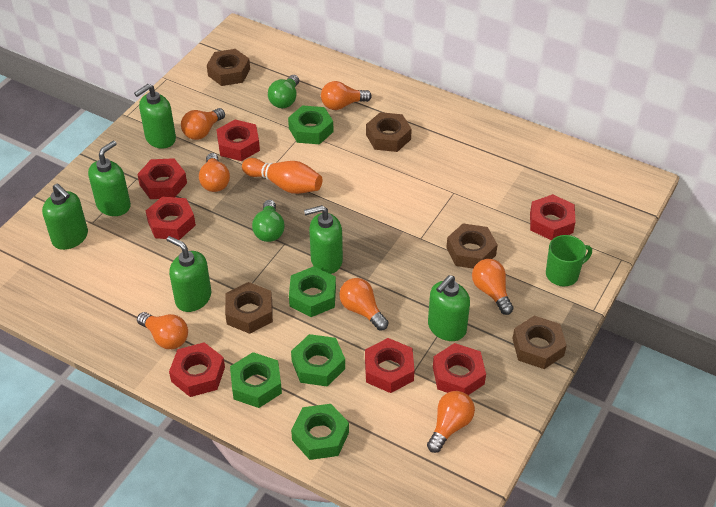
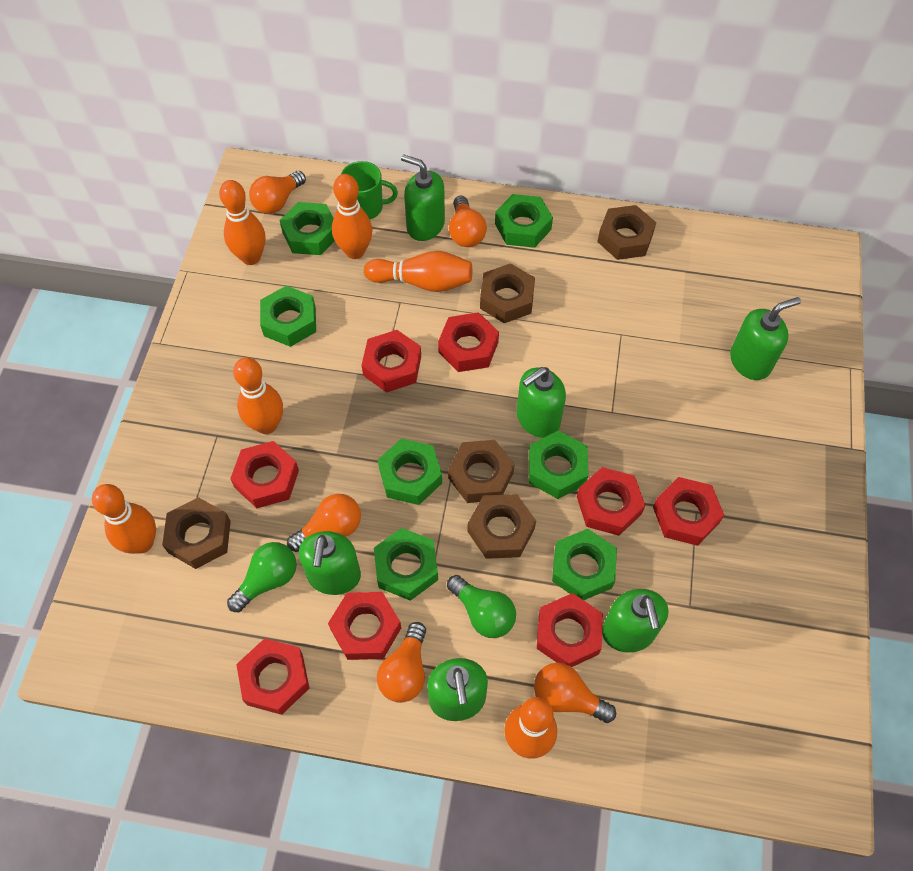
green nut: [230,352,282,408] [288,105,334,144] [289,266,336,317] [291,334,345,387] [291,404,349,460] = 5 -> [260,285,316,347] [279,202,335,255] [374,528,438,601] [378,438,442,505] [495,194,553,248] [529,431,588,499] [552,529,617,600] = 7
orange bowling pin: [242,158,322,194] = 1 -> [92,484,156,554] [219,180,265,265] [233,357,283,434] [332,174,372,259] [364,251,472,292] [505,697,557,759] = 6
orange light bulb: [137,312,188,349] [181,108,225,140] [199,153,230,192] [321,81,372,110] [339,278,389,330] [427,391,475,453] [472,259,513,315] = 7 -> [249,171,306,214] [287,494,361,552] [377,622,426,703] [449,196,487,247] [534,663,616,723] = 5
red nut: [137,158,187,199] [146,197,196,240] [169,342,225,397] [216,120,260,161] [365,338,415,393] [433,343,486,395] [530,194,575,241] = 7 -> [230,441,299,508] [236,638,309,715] [328,592,401,660] [361,330,421,393] [438,312,499,372] [537,593,603,667] [577,467,645,536] [653,477,724,546] = 8

